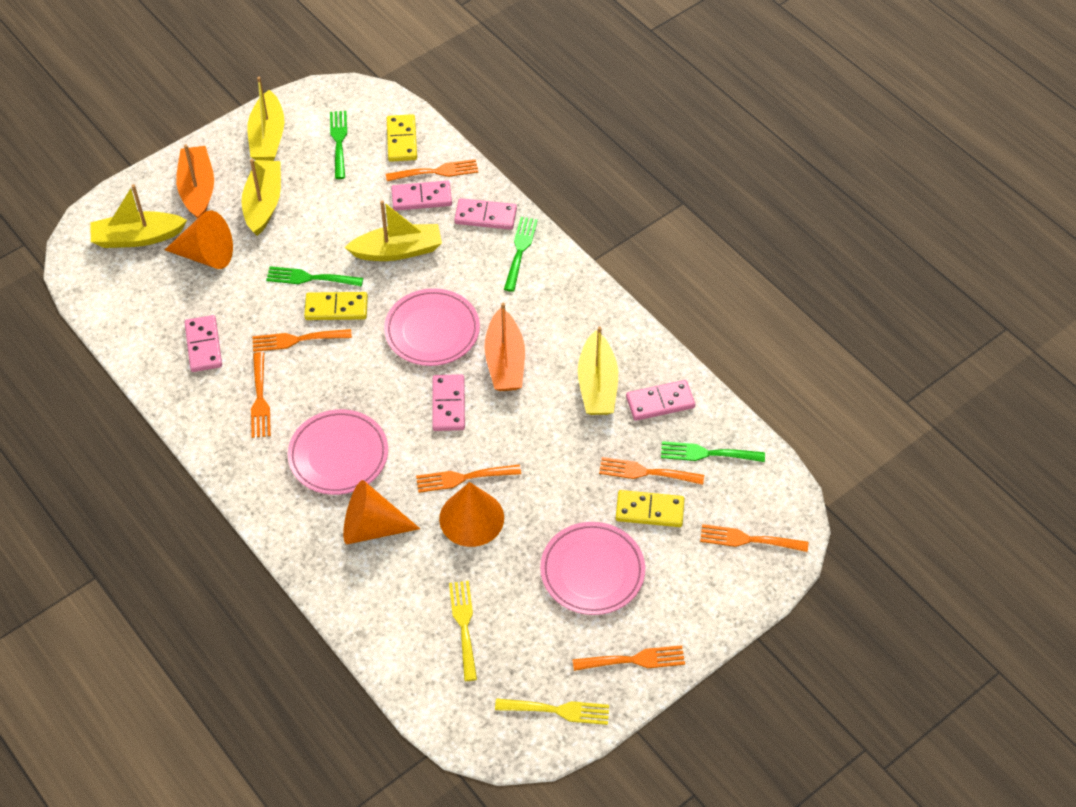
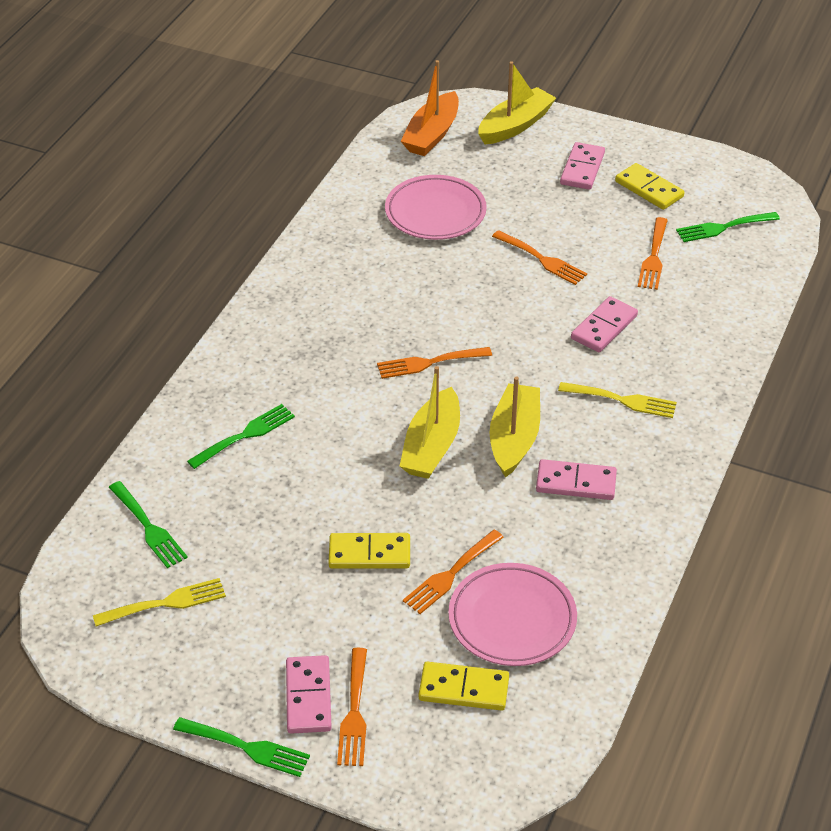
orange boat: [176,144,214,219] [484,303,525,391] = 2 -> [401,60,459,156] = 1
orange cone: [165,210,233,269] [343,480,420,544] [439,482,504,547] = 3 -> none = 0
orange fork: [251,352,271,438] [252,329,352,352] [386,159,478,181] [416,465,521,493] [572,645,685,671] [599,457,704,485] [700,524,808,552] = 7 -> [337,648,367,766] [377,347,492,379] [403,530,504,614] [492,230,587,285] [638,217,668,290] = 5
pink domino: [184,315,222,372] [391,181,452,211] [432,374,465,431] [454,198,517,230] [626,380,695,421] = 5 -> [286,655,332,734] [536,459,617,500] [560,142,605,190] [571,296,638,352] = 4
pink plate: [288,409,388,495] [384,288,480,366] [540,522,645,615] = 3 -> [385,175,487,240] [448,563,577,666] = 2
yellow boat: [90,184,187,248] [241,159,281,236] [247,77,284,161] [345,200,442,261] [578,326,618,415] = 5 -> [400,366,460,479] [478,61,556,144] [490,377,540,478] = 3

